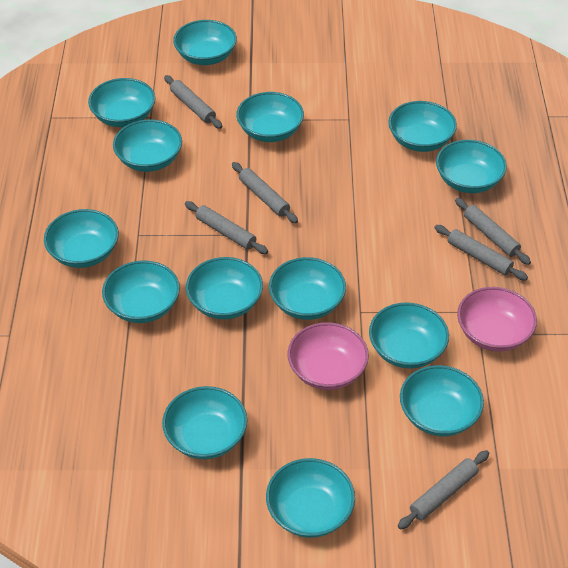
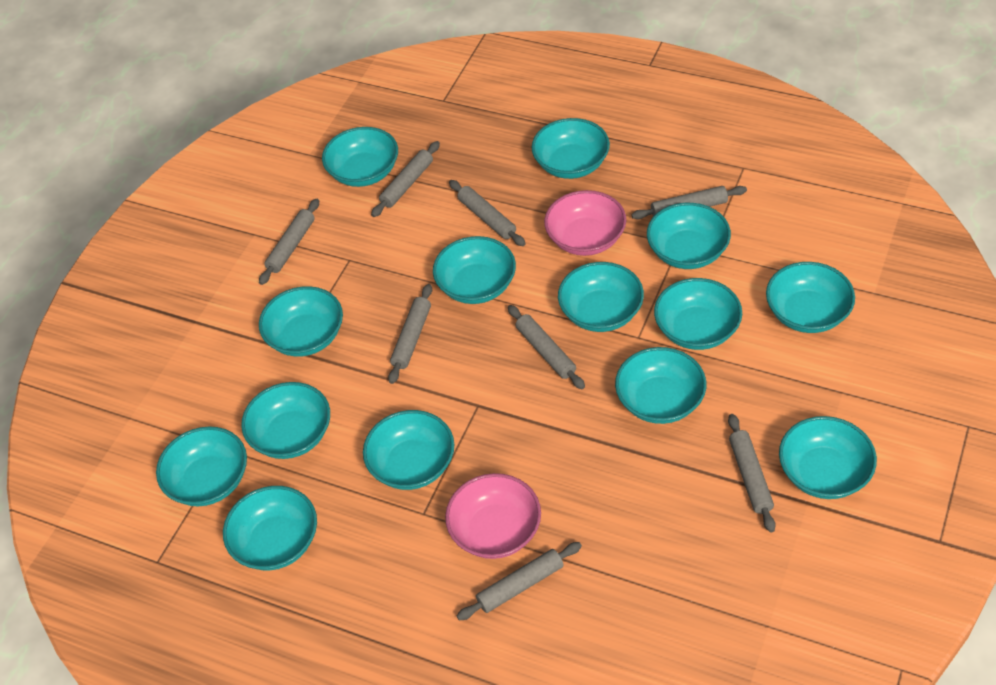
grey rolling pin: [164,75,222,129] [185,201,268,254] [232,162,298,223] [398,450,489,529] [434,225,528,281] [455,198,531,265] = 6 -> [259,199,319,285] [371,141,440,217] [388,284,432,384] [449,180,526,246] [457,542,582,620] [508,305,585,389] [631,186,747,219] [728,414,776,532] = 8

